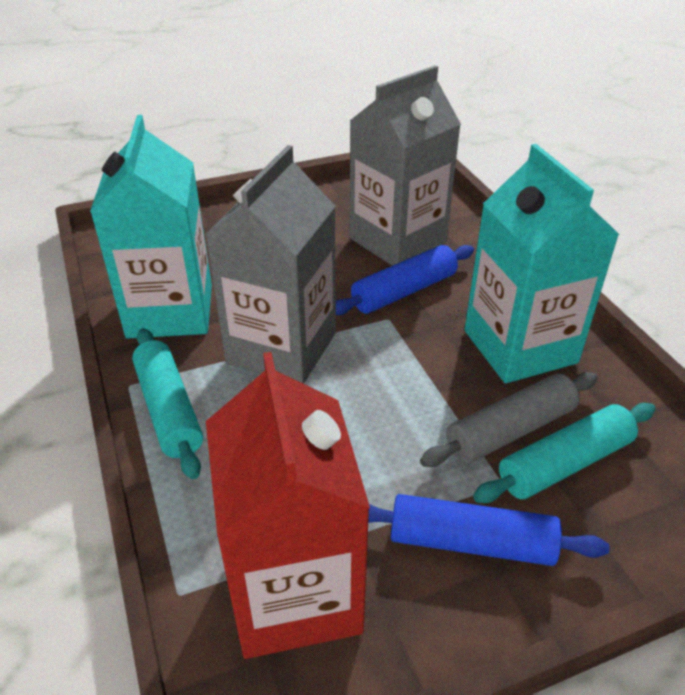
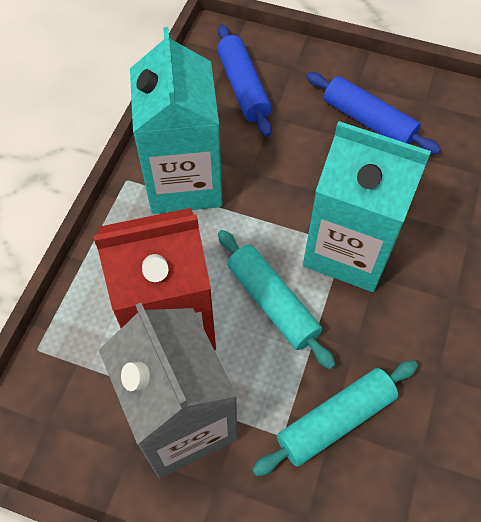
grey carton: [205,145,336,384] [350,65,461,266] = 2 -> [99,303,237,478] = 1
grey rolling pin: [420,372,598,467] = 1 -> none = 0

